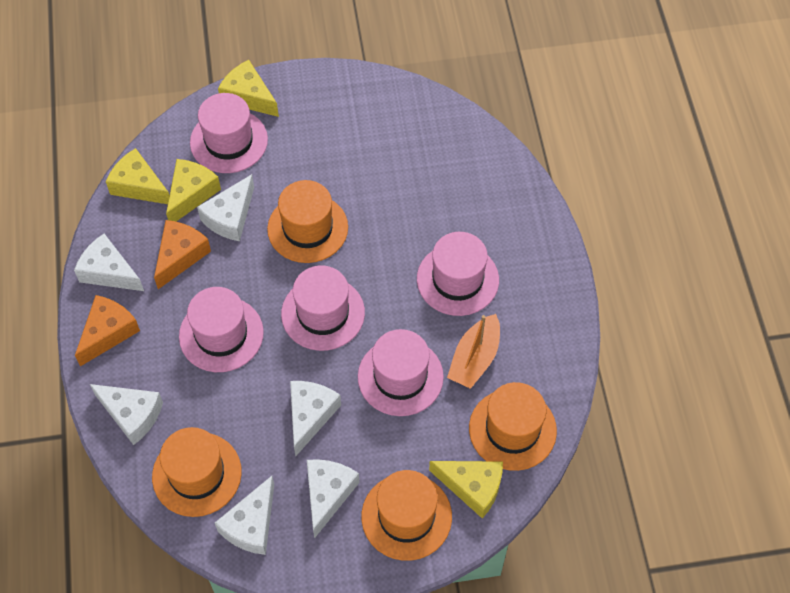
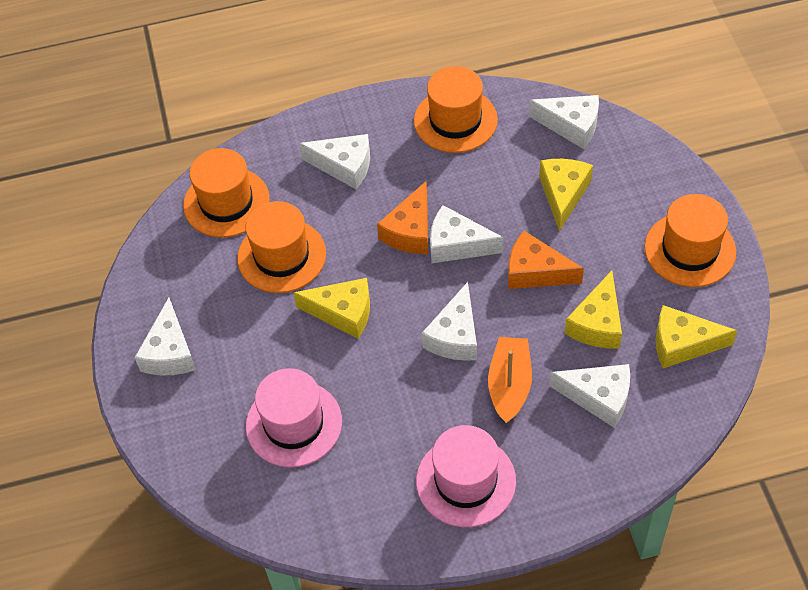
pink hat: [179,287,264,372] [190,93,268,173] [281,266,365,351] [358,329,444,416] [417,232,499,316] = 5 -> [246,368,342,468] [416,425,516,527] = 2

